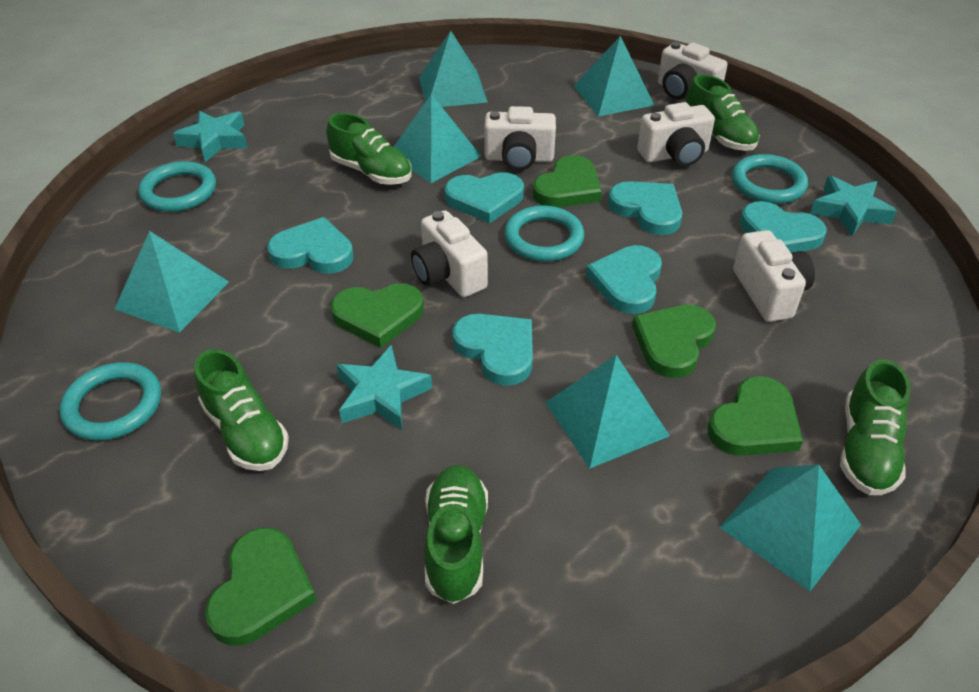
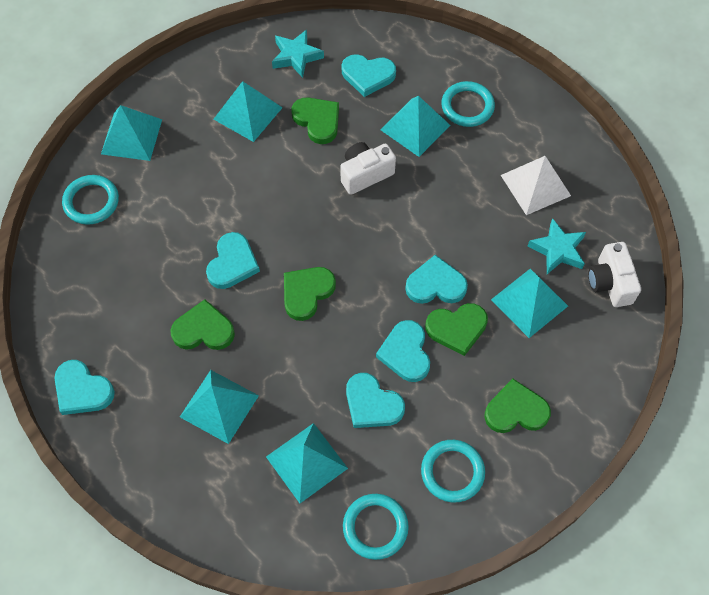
green shoe: [194,349,289,471] [327,113,412,185] [424,465,488,604] [686,74,760,151] [840,359,911,495] = 5 -> none = 0
turquoise star: [173,111,248,162] [336,345,432,430] [810,175,897,236] = 3 -> [272,29,324,78] [528,218,586,274] = 2
white camera: [411,210,488,297] [484,106,556,171] [637,102,715,167] [658,42,728,99] [733,230,815,322] = 5 -> [340,142,396,195] [588,242,641,307] = 2
white pyramid: none = 0 -> [501,156,571,215] = 1

